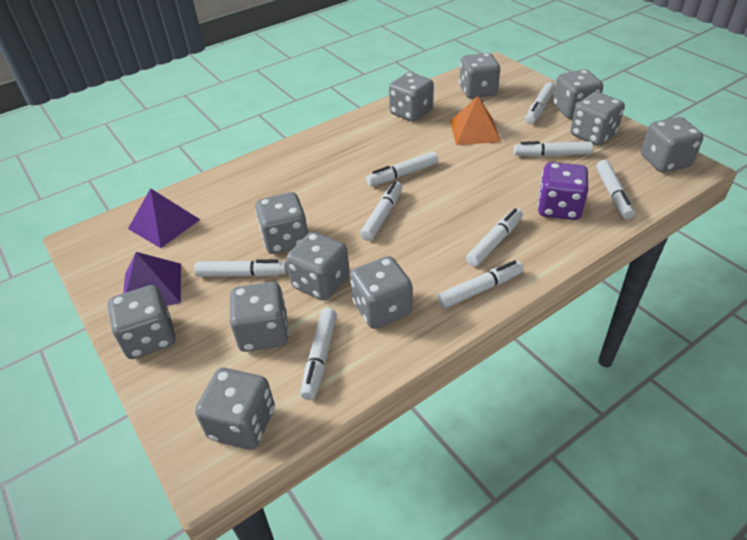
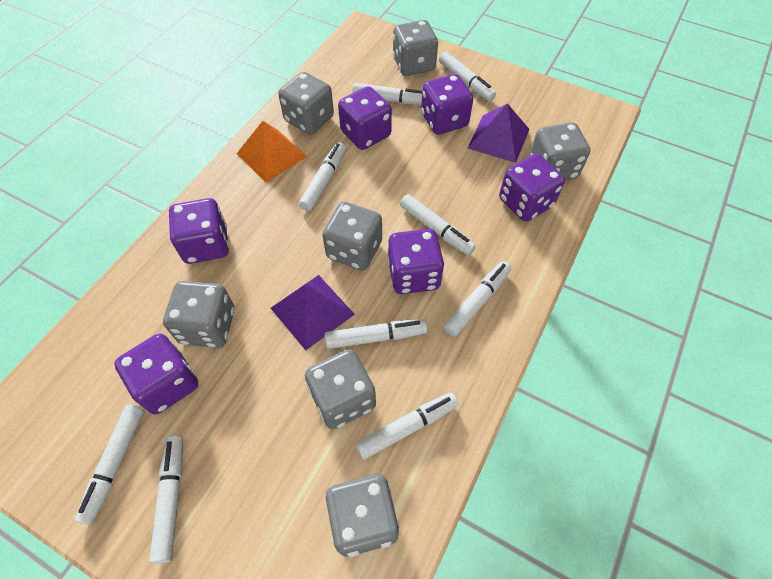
grey dice: [108,285,176,359] [195,368,275,450] [230,282,289,352] [255,192,308,254] [286,232,350,301] [350,256,412,329] [389,72,434,122] [459,53,500,98] [553,69,603,119] [570,92,625,146] [641,117,703,172] = 11 -> [163,281,234,348] [278,72,334,134] [305,349,376,429] [322,202,382,270] [326,474,399,557] [393,20,438,76] [530,122,590,180] = 7
purple dice: [538,162,588,220] = 1 -> [114,333,198,414] [169,198,229,264] [338,86,392,150] [388,229,444,294] [421,74,473,134] [499,154,565,222] = 6

